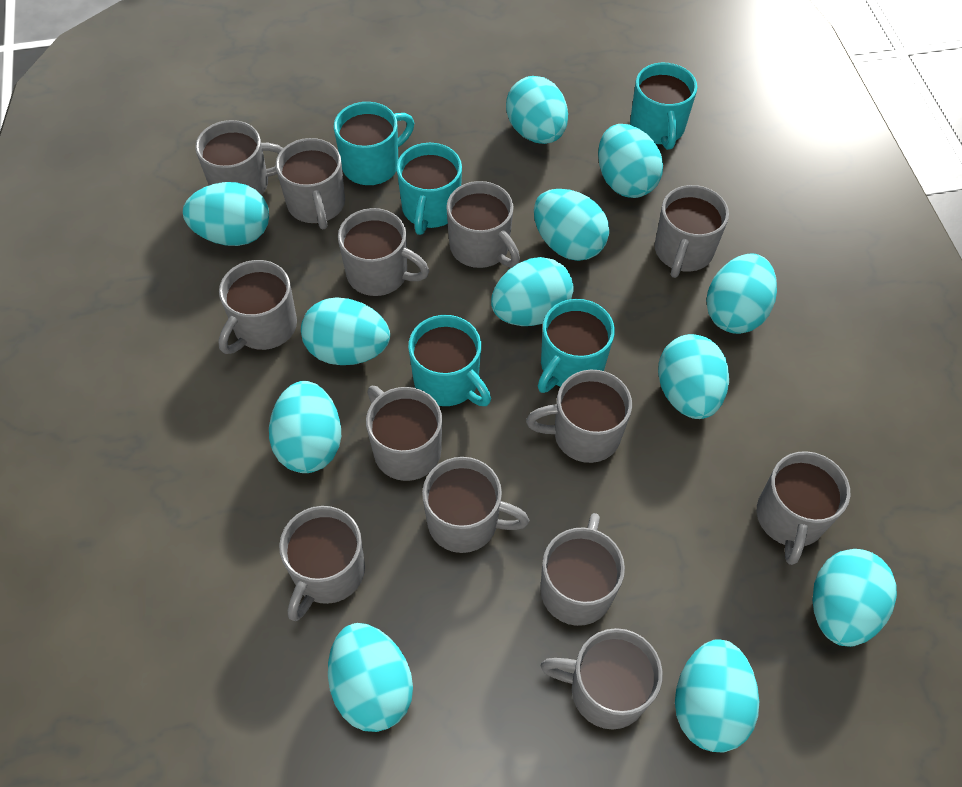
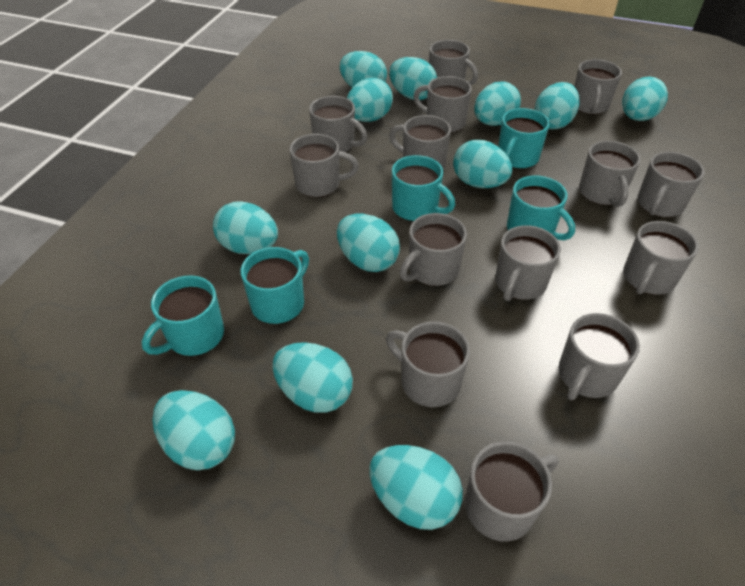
grey mug: [195,120,283,195] [218,260,297,354] [276,138,345,229] [279,506,365,621] [338,208,429,296] [366,385,442,481] [422,457,530,553] [446,181,520,268] [526,370,632,463] [540,513,625,626] [541,628,663,729] [655,185,729,278] [757,451,850,565] = 13 -> [290,134,359,197] [309,96,367,152] [386,321,470,407] [389,115,451,169] [400,213,467,286] [414,76,472,133] [429,40,478,86] [465,441,559,542] [495,225,561,301] [558,313,640,400] [574,59,622,114] [579,141,641,207] [623,221,698,295] [637,152,705,217] = 14

